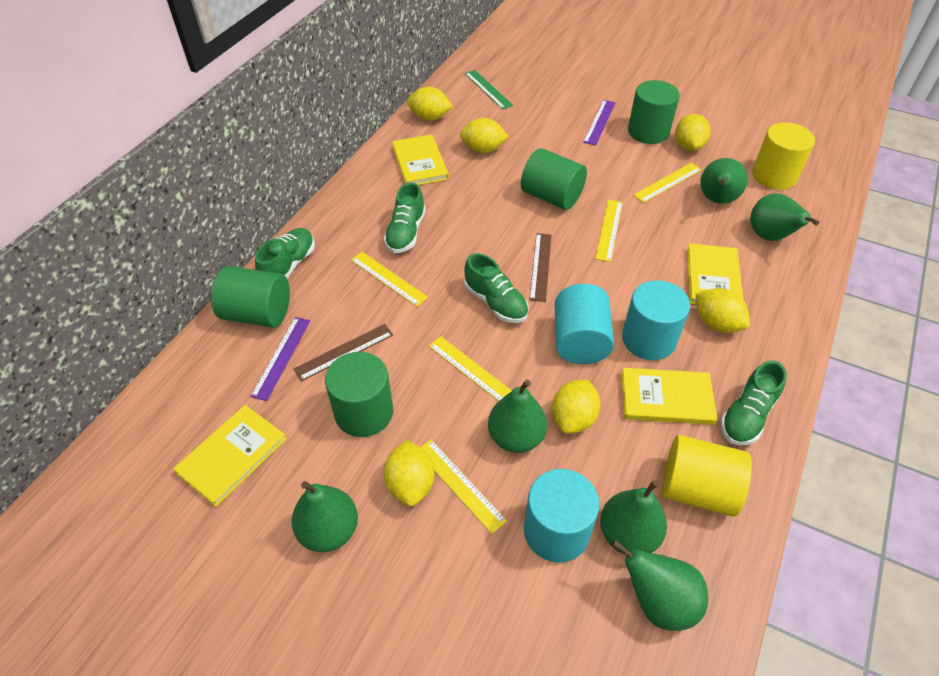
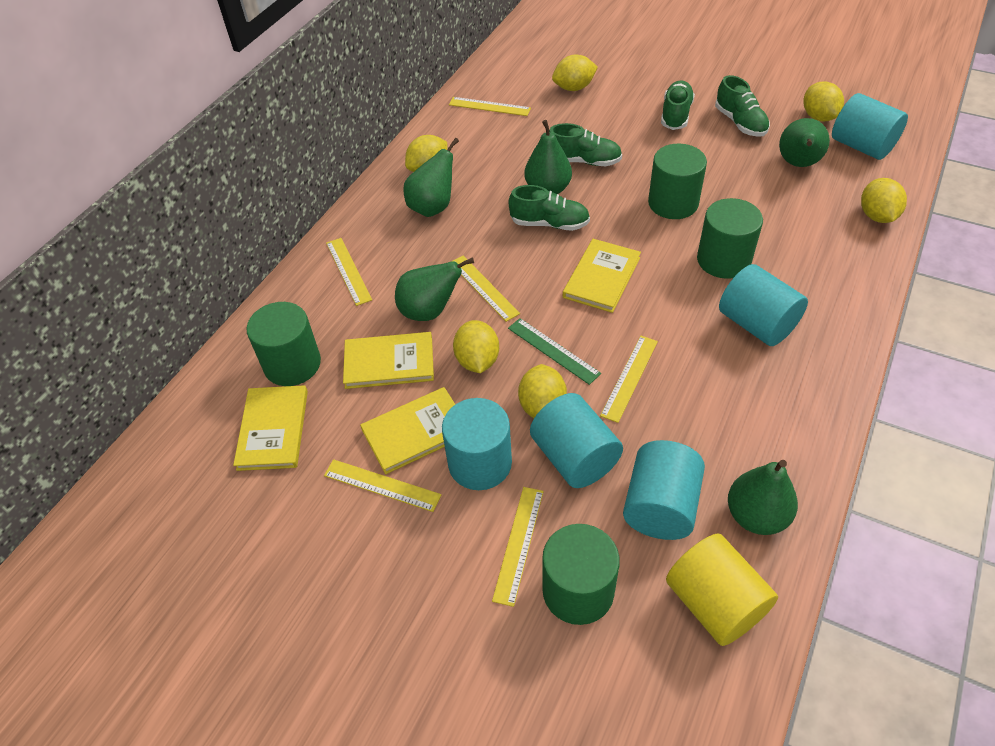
brown ruler: [293,324,393,381] [529,233,551,302] = 2 -> none = 0
green pear: [292,481,358,552] [488,380,547,453] [600,480,667,554] [611,540,708,631] [700,158,748,204] [750,193,819,241] = 6 -> [395,258,474,321] [403,138,459,217] [525,120,572,194] [728,460,798,535] [779,118,830,167] = 5
purple ruler: [250,317,310,401] [583,100,616,145] = 2 -> none = 0
turquoise cylinder: [524,469,599,563] [555,284,614,364] [622,280,690,360] = 3 -> [442,398,512,490] [530,393,623,488] [623,440,705,540] [719,264,808,346] [832,93,908,160] = 5
yellow cylinder: [662,435,752,517] [752,122,815,190] = 2 -> [666,534,778,646] = 1
yellow ruler: [351,252,428,307] [421,440,507,534] [429,336,512,401] [595,200,623,262] [633,163,702,203] = 5 -> [324,459,441,512] [326,238,372,306] [449,97,531,116] [453,256,520,322] [492,487,544,607] [600,336,658,423] = 6

